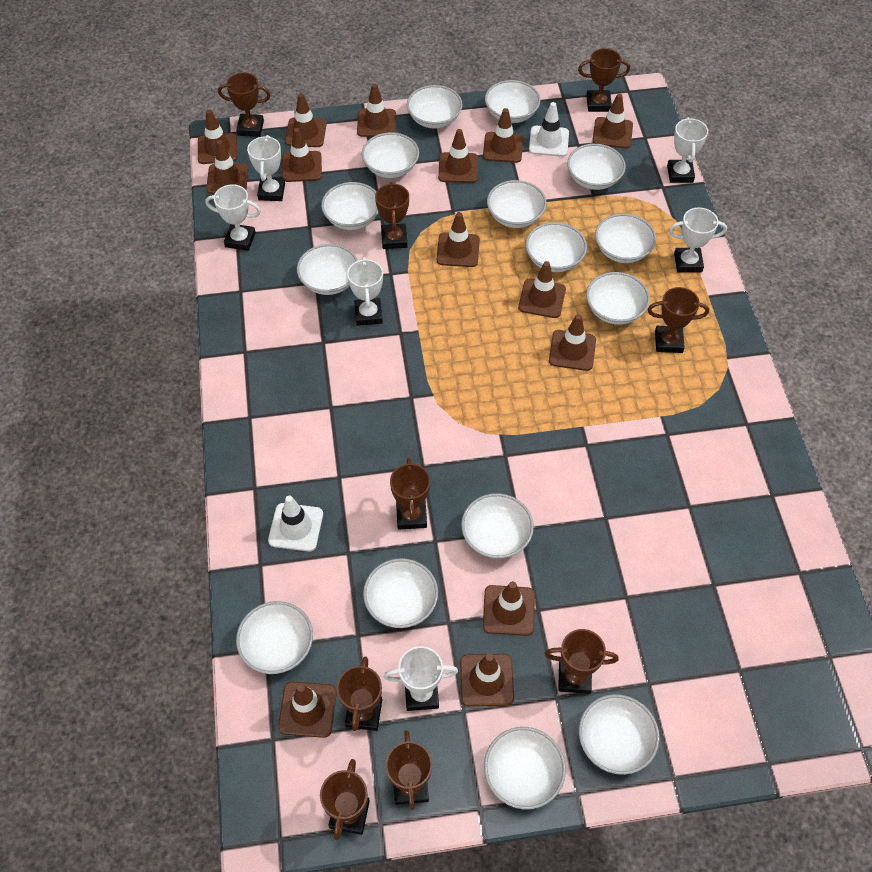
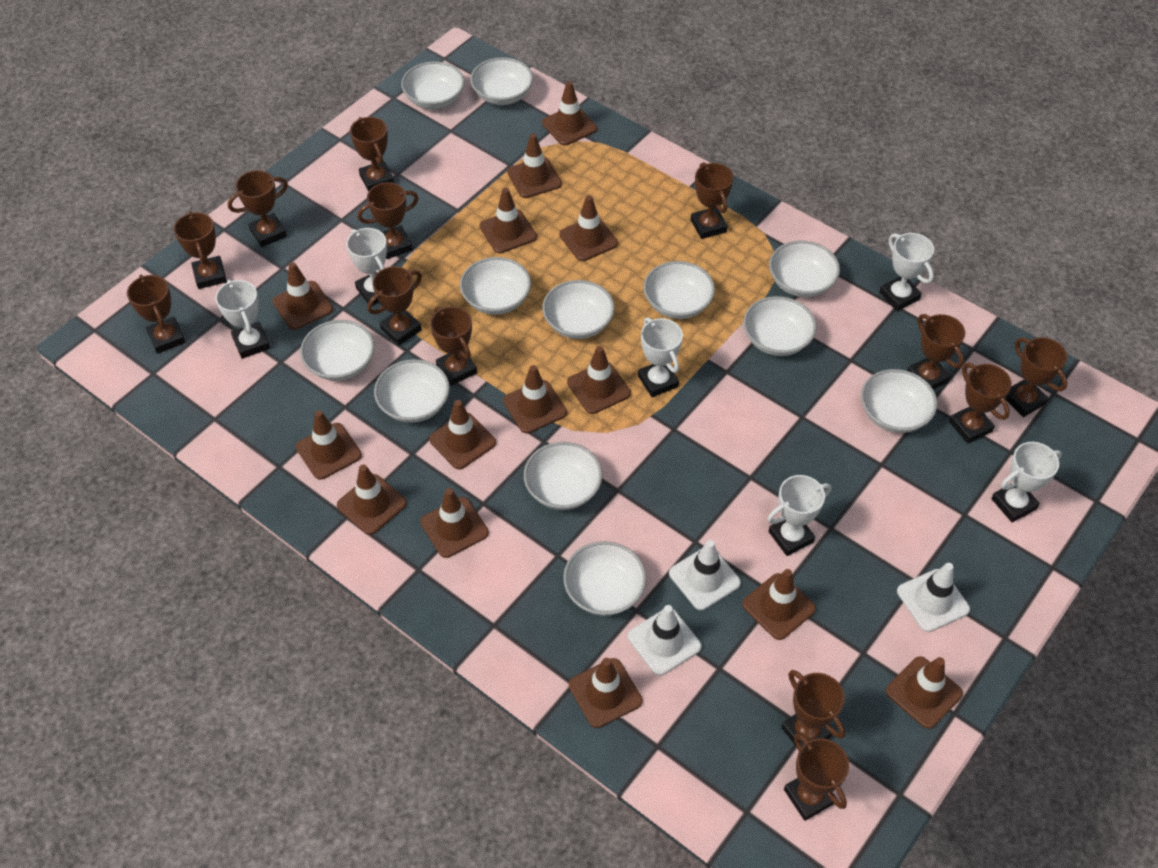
brown trophy: [218,73,271,137] [320,759,370,840] [337,657,382,731] [375,182,409,249] [385,730,432,810] [390,458,430,530] [544,629,619,694] [578,48,630,112] [647,287,709,353] = 9 -> [127,275,186,354] [173,211,227,289] [228,170,288,247] [350,117,394,192] [358,182,419,259] [367,266,422,345] [430,306,477,386] [691,162,734,239] [781,670,845,746] [784,733,849,821] [907,314,965,390] [949,363,1012,444] [1005,337,1067,417] = 13
white bowl: [236,601,313,674] [297,244,358,295] [321,182,379,230] [361,132,419,178] [363,558,438,628] [407,85,463,128] [461,493,534,559] [484,727,566,810] [485,80,540,123] [487,180,547,228] [526,222,587,272] [567,144,626,190] [579,694,659,775] [586,272,650,325] [595,214,656,263] = 15 -> [300,320,374,381] [374,359,450,423] [401,61,465,109] [460,257,531,315] [470,57,533,105] [524,442,602,510] [542,280,615,339] [563,541,646,616] [643,261,715,319] [743,296,816,356] [769,241,840,297] [861,369,937,433] = 12
white traffic cone: [268,496,323,552] [529,102,569,157] = 2 -> [628,605,701,676] [669,540,741,610] [897,563,970,632] = 3

